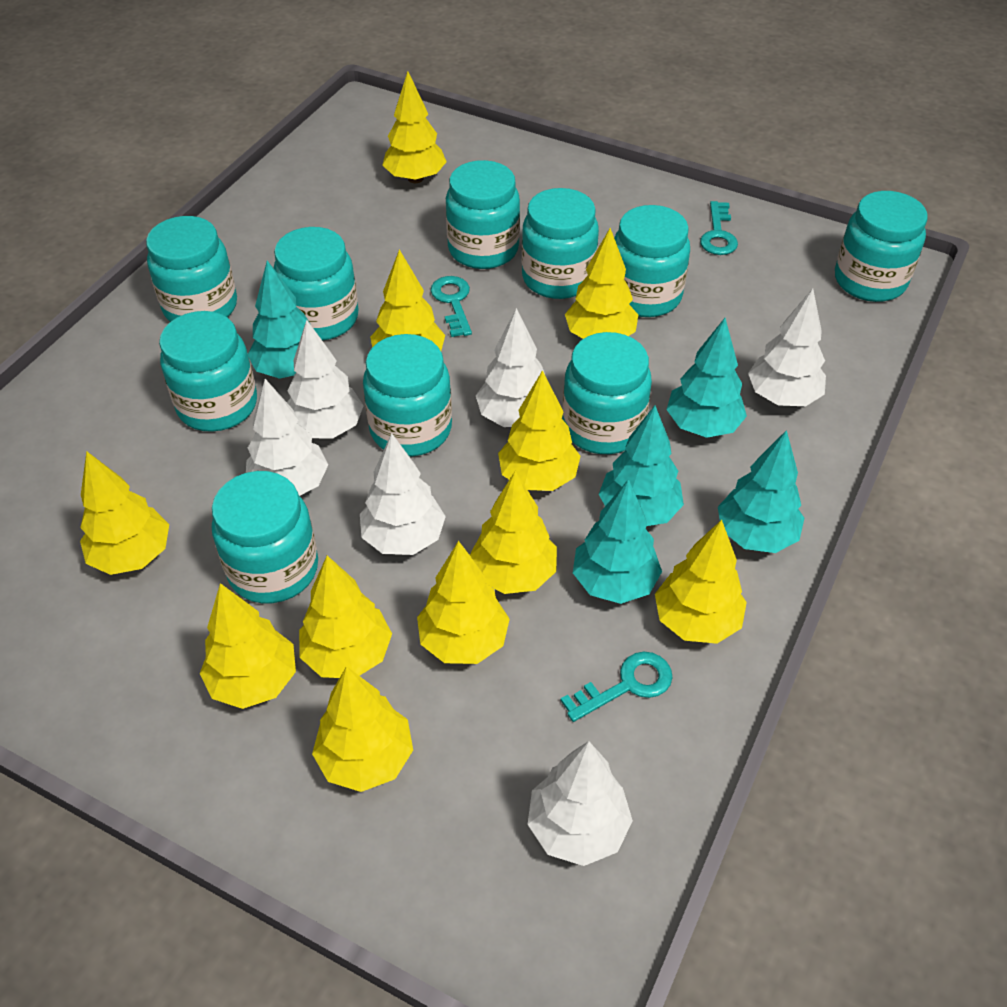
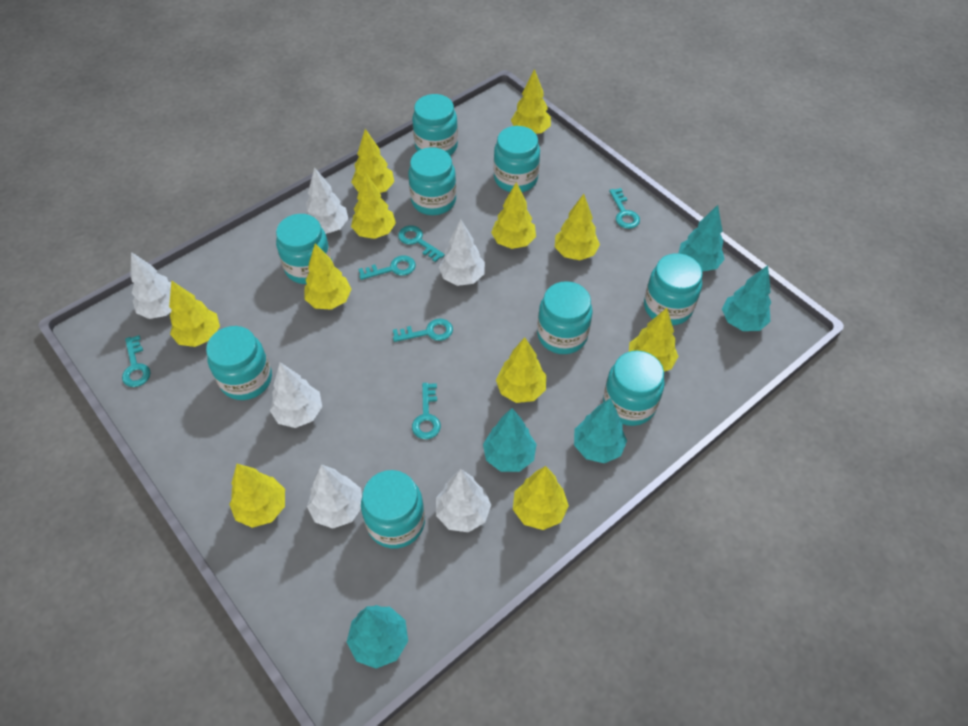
turquoise jar: [146,216,237,322] [159,311,257,432] [212,471,318,604] [274,227,359,341] [363,334,452,456] [446,160,520,269] [522,188,599,299] [562,332,652,454] [614,205,690,317] [835,191,928,302] = 10 -> [206,326,272,400] [276,214,332,284] [361,470,425,548] [408,147,456,215] [412,94,458,156] [494,126,540,192] [537,281,592,354] [603,351,665,426] [644,253,703,325] = 9
turquoise key: [431,276,472,337] [561,652,673,722] [700,201,738,255] = 3 -> [122,335,151,387] [358,255,416,280] [393,319,453,342] [398,225,445,262] [412,383,441,439] [609,188,640,229] = 6

